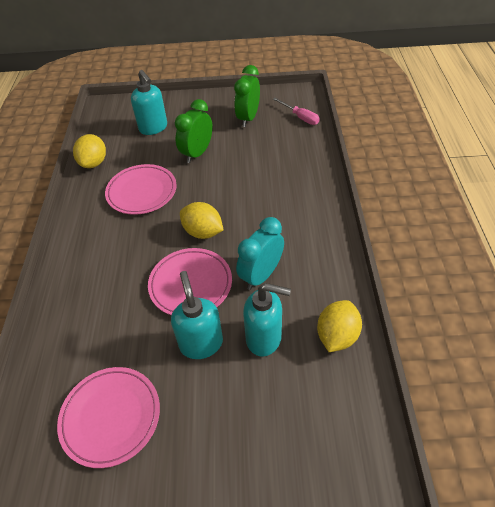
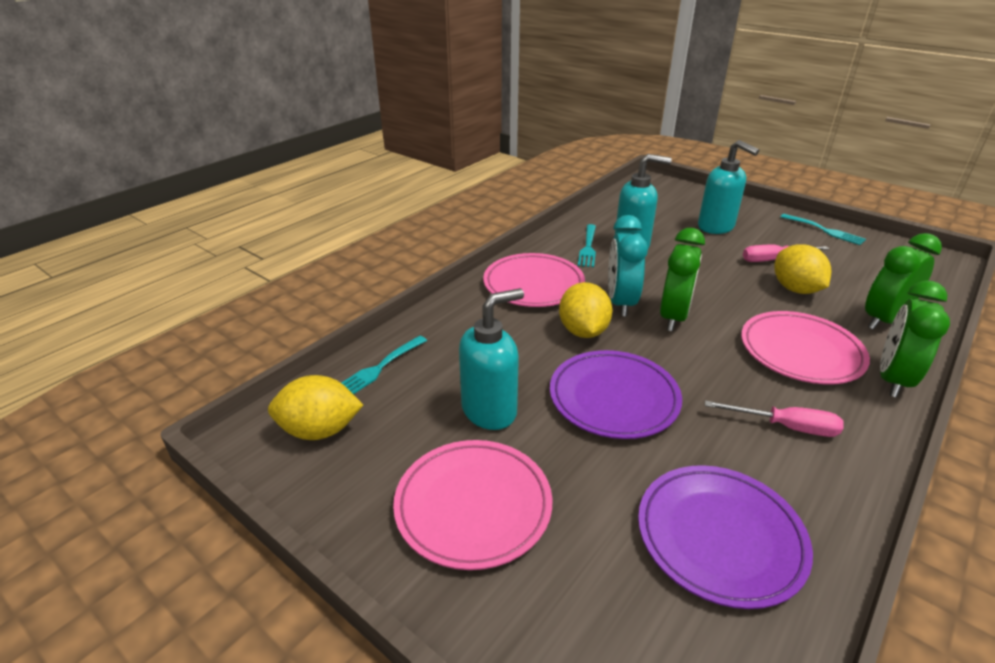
green clock: [175,99,213,163] [234,65,260,127] = 2 -> [660,228,705,331] [865,233,942,330] [880,280,950,398] = 3
pink screwdriver: [273,98,320,125] = 1 -> [705,400,844,437] [743,245,829,262] = 2
purple plate: none = 0 -> [550,350,682,439] [638,465,813,609] = 2
turquoise fork: none = 0 -> [342,335,427,395] [578,224,596,267] [780,214,866,245] = 3

